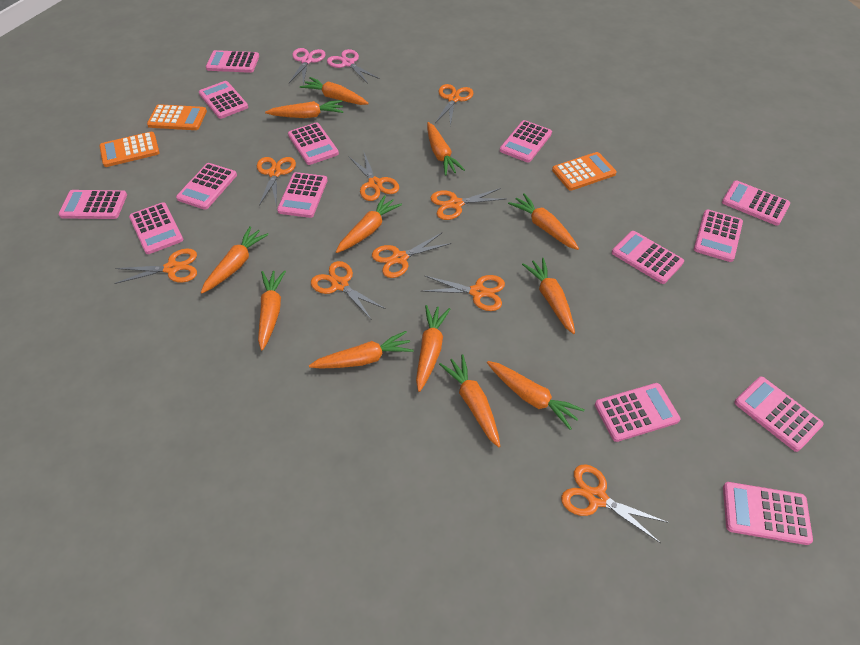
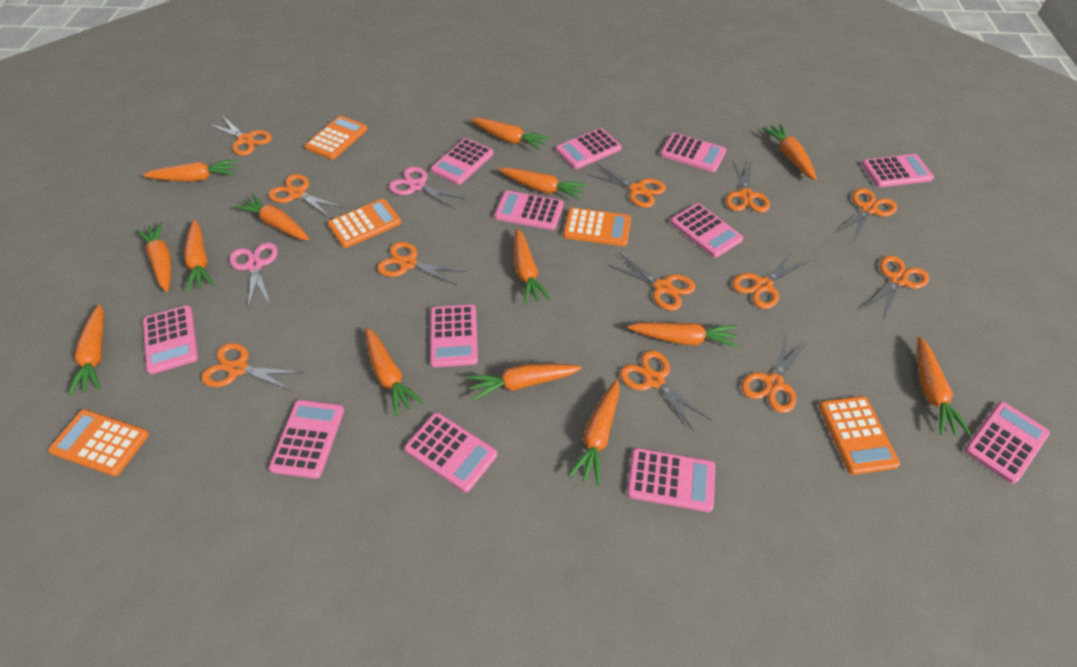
orange calculator: [99,132,160,167] [147,104,207,130] [552,152,616,191] = 3 -> [48,409,149,476] [305,116,368,159] [328,199,401,248] [563,208,631,246] [819,396,900,475] = 5
orange carrot: [201,226,269,294] [258,270,286,351] [265,100,343,118] [300,77,369,105] [309,331,414,368] [336,195,402,253] [416,305,450,392] [427,122,465,176] [439,354,500,447] [487,361,585,430] [508,193,579,250] [522,258,575,334] = 12 -> [68,304,104,396] [136,222,171,292] [143,159,237,182] [184,220,214,293] [234,194,310,240] [365,327,423,416] [467,364,582,401] [471,118,550,150] [499,168,587,200] [514,228,551,305] [568,379,619,486] [627,322,739,348] [762,124,817,180] [917,337,972,436] = 14
orange scissors: [114,248,197,284] [257,157,296,206] [311,261,386,320] [348,153,399,201] [372,232,452,278] [422,275,505,311] [431,188,505,220] [435,84,474,126] [561,464,669,543] = 9 -> [201,343,304,391] [208,116,272,155] [268,174,344,218] [377,242,466,285] [587,164,666,208] [607,253,695,311] [620,350,711,433] [726,160,770,213] [732,251,809,309] [741,333,808,413] [836,188,897,242] [864,255,929,321] = 12
pink calculator: [58,190,127,219] [129,202,183,254] [176,163,237,210] [199,81,248,119] [206,50,259,73] [277,172,328,218] [288,122,339,165] [500,120,552,162] [595,383,680,442] [612,231,684,284] [694,210,743,262] [722,181,790,226] [723,482,813,545] [734,377,824,452] = 14 -> [143,305,198,374] [269,400,344,479] [404,413,497,492] [430,304,478,368] [431,138,494,185] [494,190,564,230] [556,128,622,169] [627,448,715,512] [660,133,726,172] [670,203,743,258] [861,154,934,187] [964,401,1050,484] = 12

